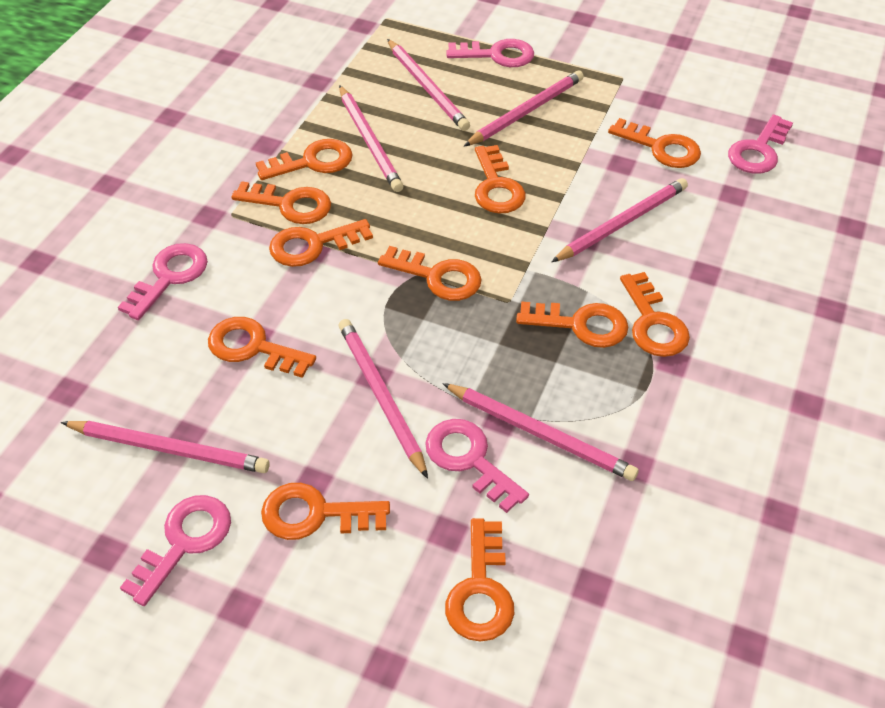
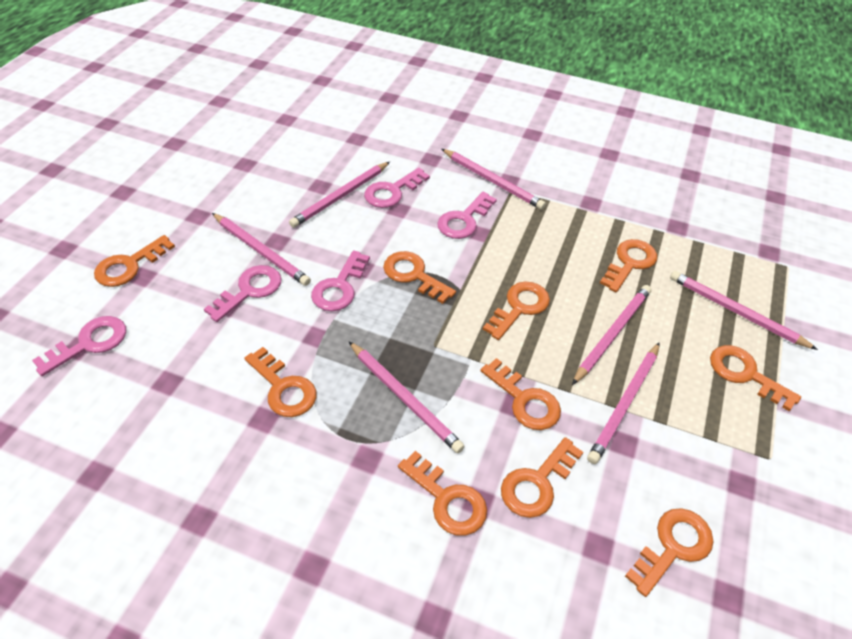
orange key: [208,317,316,378] [231,181,331,224] [256,139,353,180] [261,483,390,540] [269,219,373,267] [378,246,482,301] [445,518,514,642] [475,145,526,213] [516,301,628,348] [608,118,701,168] [620,272,690,357] = 11 -> [94,235,175,287] [244,347,317,417] [383,251,456,304] [398,451,487,536] [480,358,561,430] [483,282,550,340] [501,437,583,518] [600,239,657,292] [625,508,714,597] [710,345,801,411] = 10

